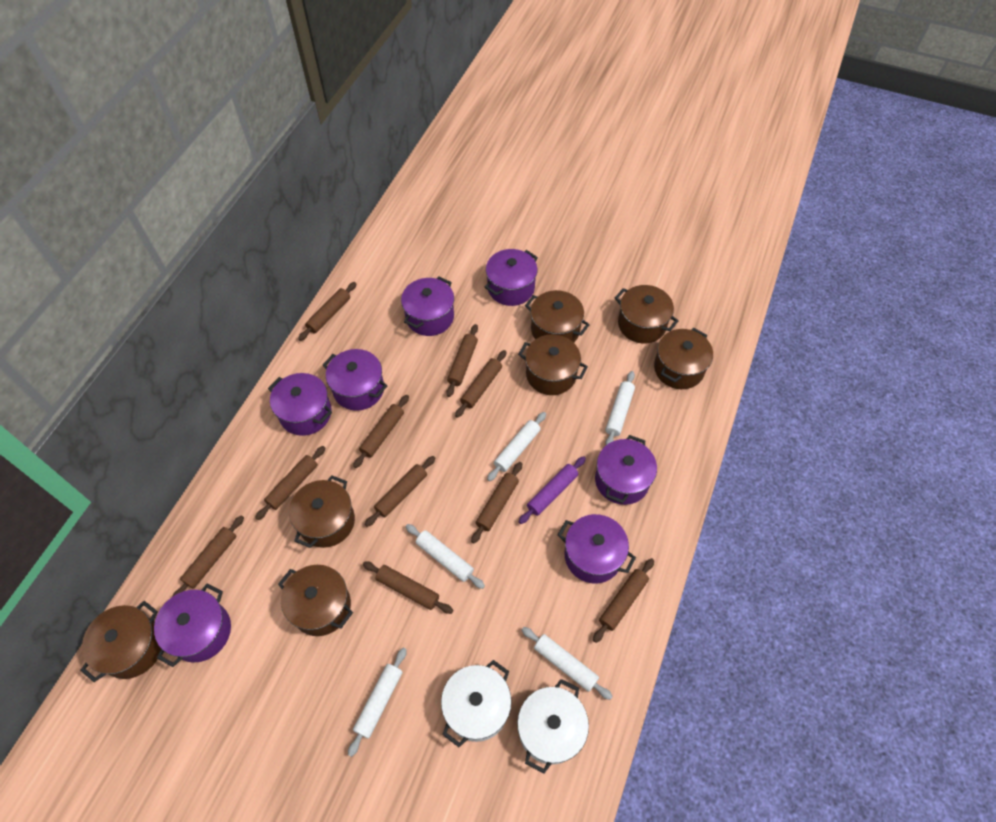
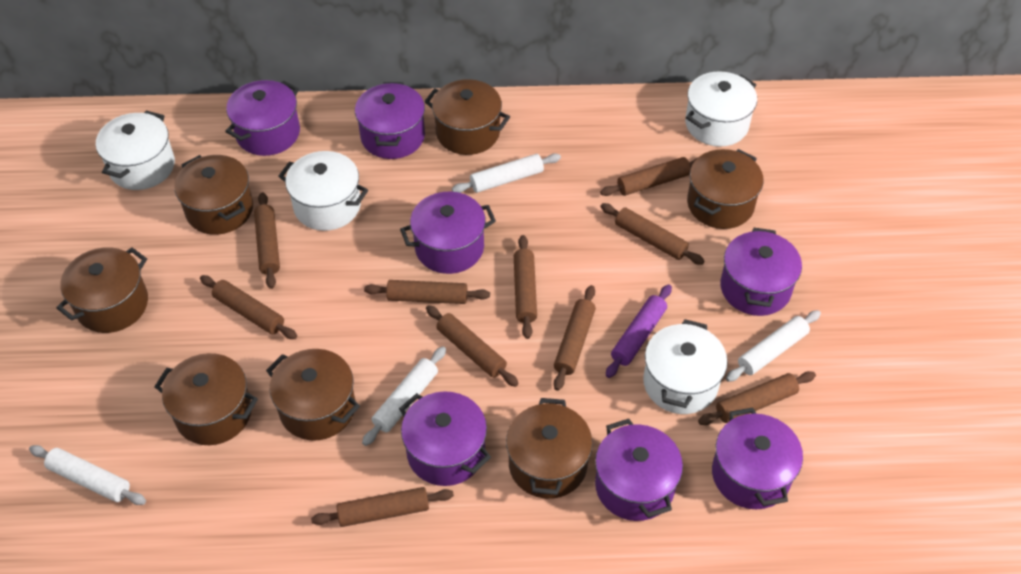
white pot: [441,660,512,747] [517,679,589,773] = 2 -> [96,111,175,190] [278,151,368,231] [643,319,728,414] [685,71,757,147] = 4
white rolling pin: [348,648,407,757] [405,524,485,589] [487,412,546,481] [522,627,613,700] [606,371,635,445] = 5 -> [29,445,146,505] [362,346,446,446] [452,153,561,193] [726,310,821,382] = 4

